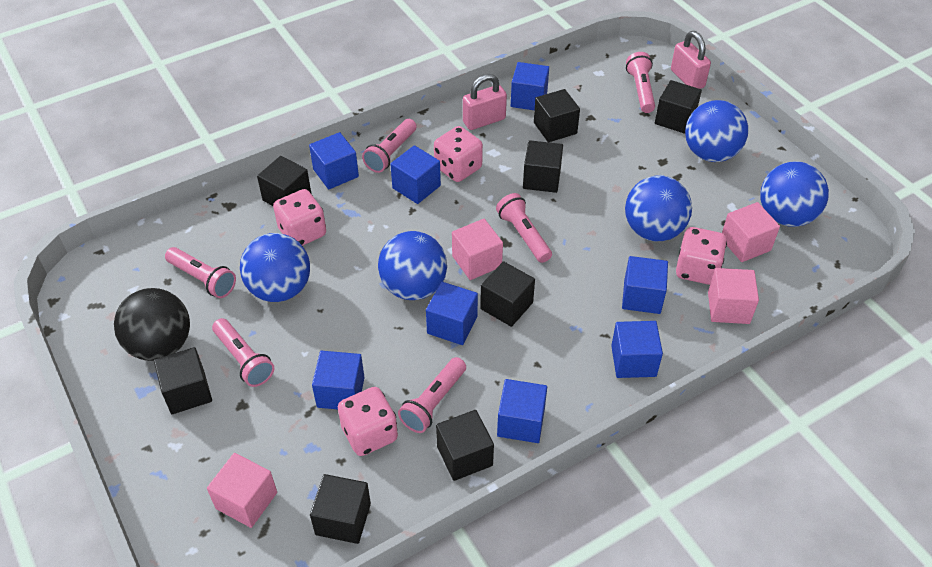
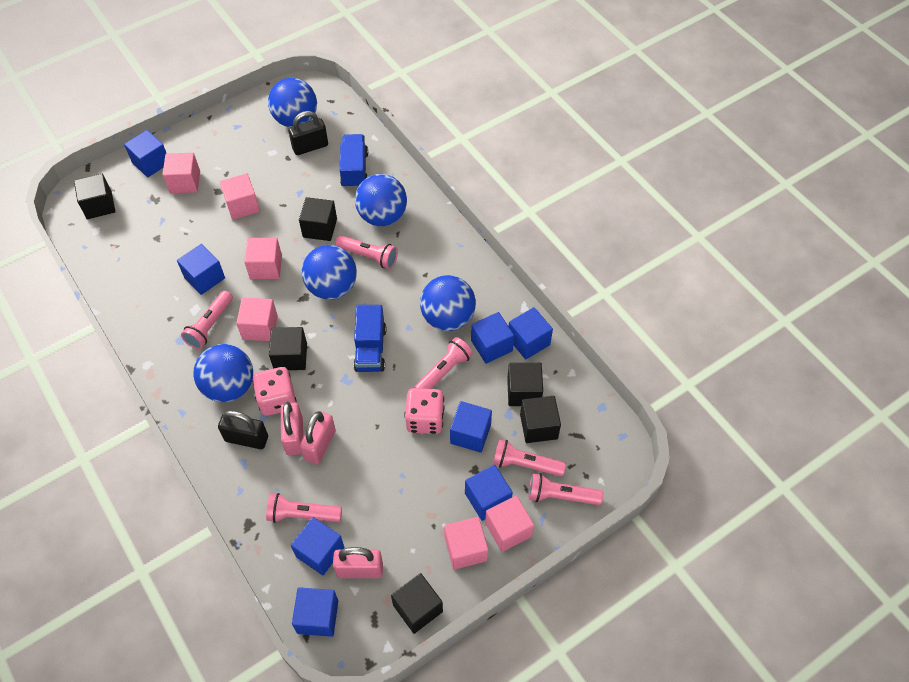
black ball: [114,288,190,361] = 1 -> none = 0
black cube: [154,347,212,414] [257,156,311,206] [310,474,371,544] [436,410,494,481] [480,261,535,327] [523,140,563,193] [534,89,580,142] [655,80,702,134] = 8 -> [74,174,115,219] [269,327,307,370] [299,197,337,241] [391,573,443,634] [507,363,543,406] [520,396,561,443] = 6
black padlock: none = 0 -> [218,411,268,449] [288,111,328,155] = 2
blue truck: none = 0 -> [340,134,368,188] [353,305,386,372] = 2
pink cube: [207,453,277,528] [452,219,503,280] [708,268,759,324] [722,202,780,262] = 4 -> [162,153,200,193] [220,173,260,220] [236,298,278,341] [244,238,282,279] [444,517,488,570] [485,495,534,552] = 6
pink dice: [273,189,326,246] [338,387,398,456] [434,126,483,182] [676,227,727,285] = 4 -> [252,367,297,416] [404,388,445,434] = 2
pink padlock: [463,74,507,130] [671,31,711,89] = 2 -> [281,402,303,455] [300,411,336,464] [333,547,383,578] = 3

